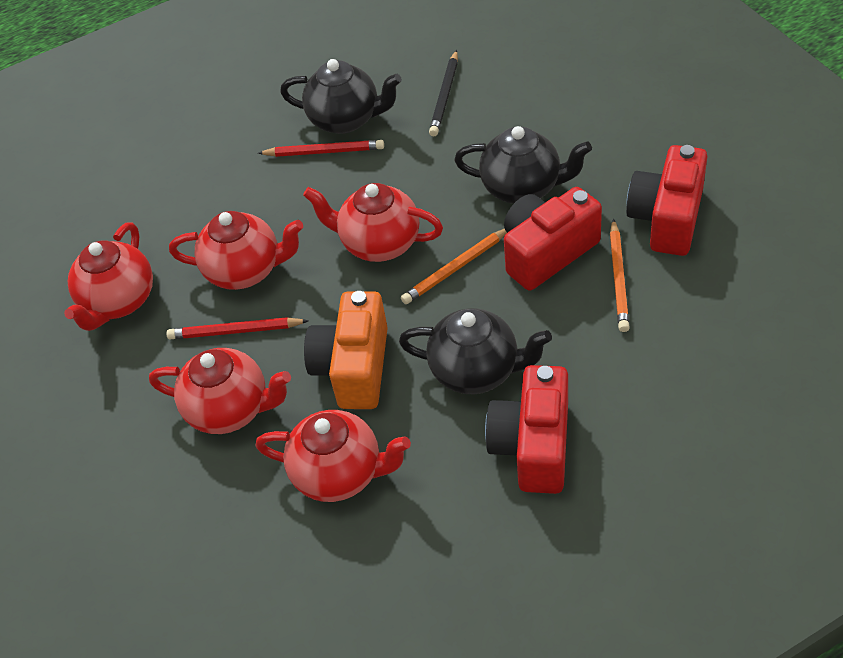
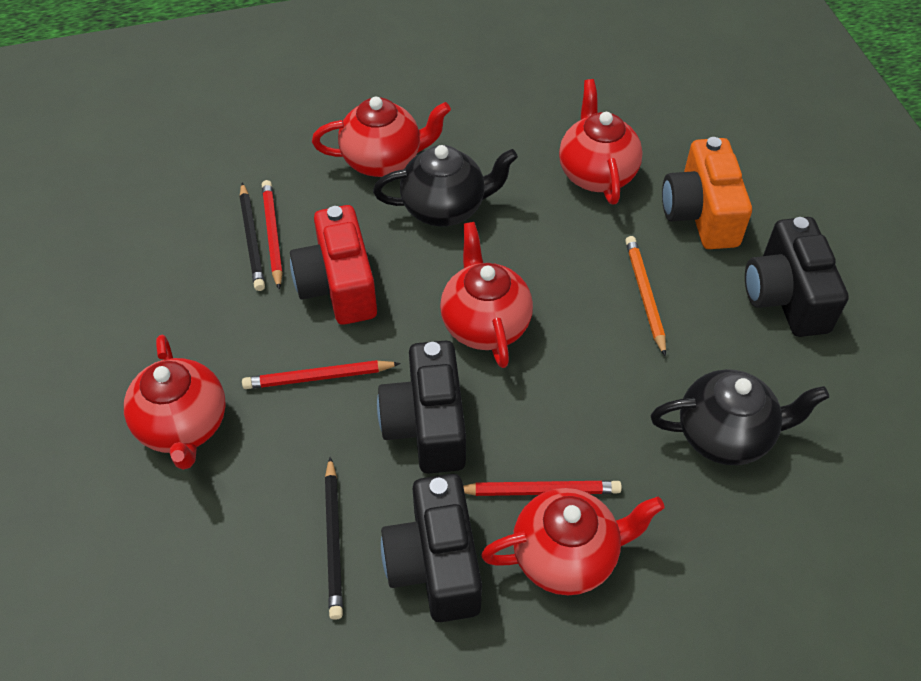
black camera: none = 0 -> [377,341,466,474] [381,474,482,622] [745,217,849,337] = 3
black pencil: [429,50,458,136] = 1 -> [239,183,265,291] [325,457,343,620] = 2
black teapot: [280,59,402,134] [399,308,552,394] [454,126,592,204] = 3 -> [373,145,518,227] [651,369,829,465] = 2
orange pencil: [401,229,507,304] [610,219,630,332] = 2 -> [625,236,666,357] = 1
red camera: [485,365,568,494] [504,187,602,291] [626,145,707,256] = 3 -> [290,205,377,325] = 1
red pencil: [166,317,309,339] [258,140,384,157] = 2 -> [242,360,401,389] [262,180,283,290] [463,480,622,496] = 3

